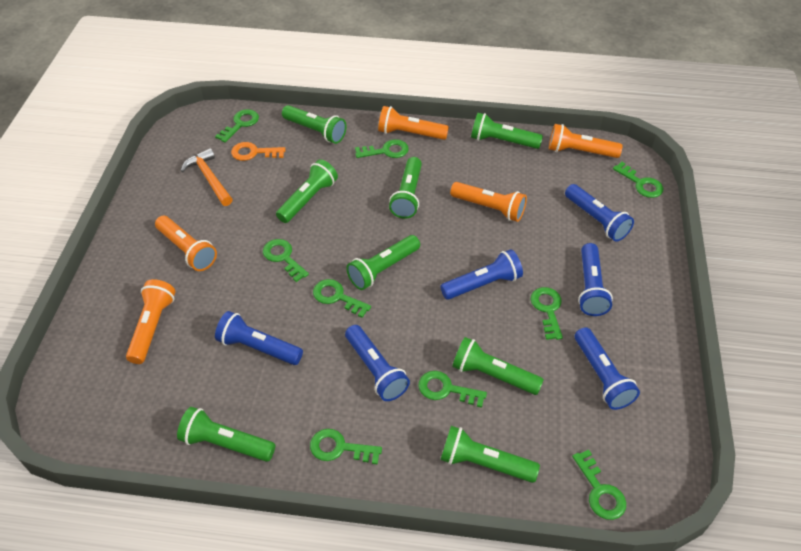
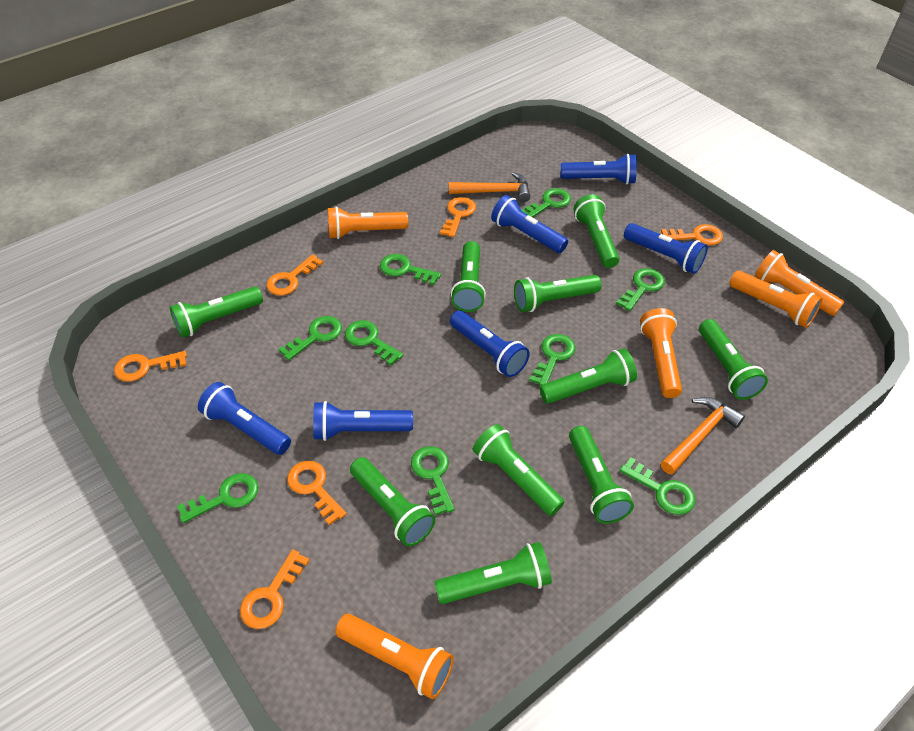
green flashlight: [177,407,275,462] [276,159,338,223] [282,105,347,144] [346,235,420,290] [389,157,422,219] [440,426,540,483] [452,337,544,395] [471,113,543,149] = 8 -> [170,286,263,338] [350,457,435,547] [434,542,552,604] [451,241,486,312] [473,424,564,516] [514,275,602,312] [540,348,637,404] [569,426,634,524] [574,194,619,268] [699,319,768,400] = 10
orange hammer: [181,148,233,206] = 1 -> [449,172,530,202] [661,397,745,475] = 2
orange key: [231,142,285,161] = 1 -> [114,351,187,382] [240,549,310,629] [266,254,323,296] [287,461,346,525] [440,197,476,237] [661,224,723,245] = 6

